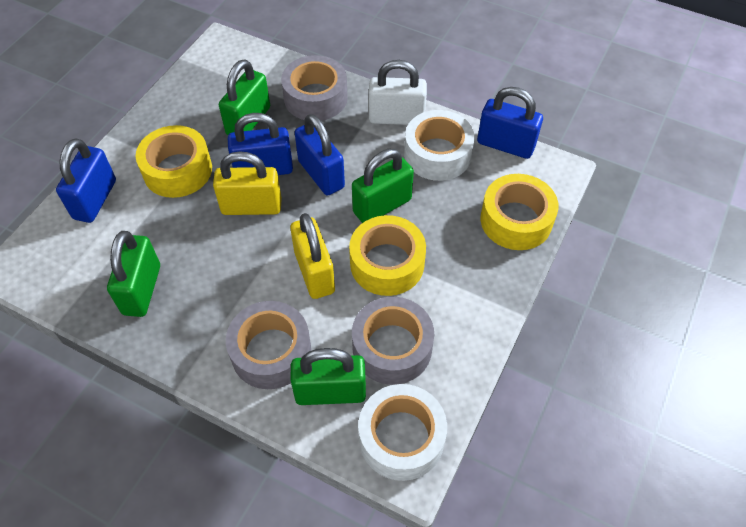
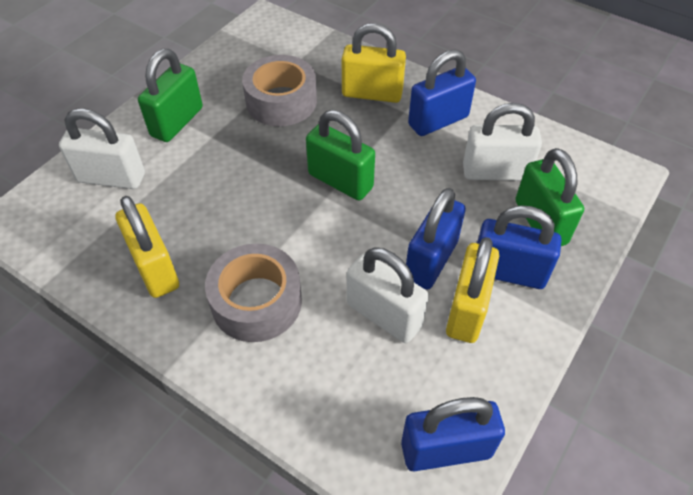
green padlock: [107,231,160,317] [219,59,270,135] [290,348,366,405] [352,149,414,223] = 4 -> [138,49,203,142] [306,110,375,201] [515,148,584,246] = 3
grey tape: [226,301,311,389] [281,55,348,121] [352,297,434,385] = 3 -> [205,243,302,342] [242,55,317,126] = 2
white padlock: [369,60,427,125] = 1 -> [59,108,145,189] [347,247,429,343] [463,103,542,181] = 3
white tape: [358,384,447,481] [404,110,475,181] = 2 -> none = 0
yellow padlock: [213,151,282,215] [290,213,335,299] = 2 -> [115,196,179,298] [342,23,406,103] [446,237,499,343] = 3
yellow tape: [136,125,212,198] [349,215,426,296] [480,174,559,250] = 3 -> none = 0

